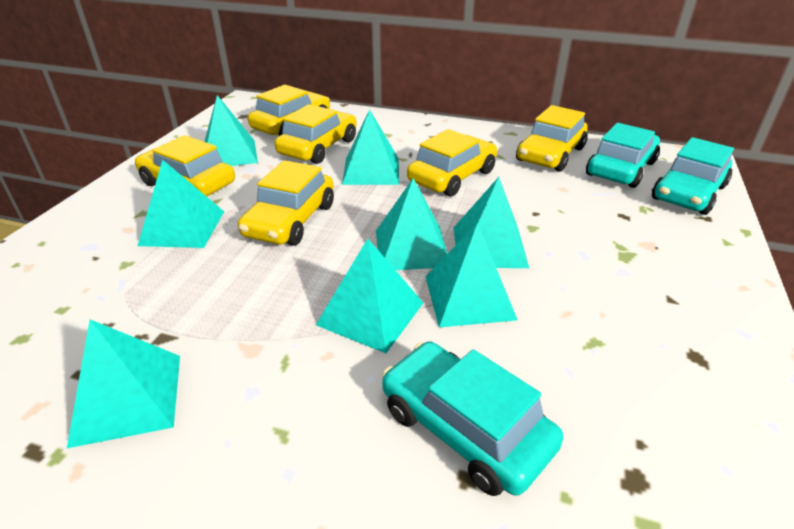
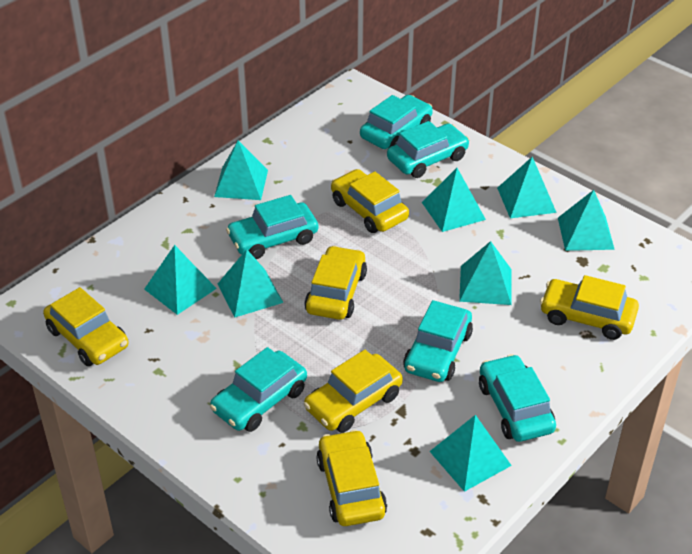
turquoise car: [382,341,563,496] [586,123,660,188] [652,137,734,215] = 3 -> [210,347,307,432] [226,195,318,259] [360,95,433,149] [387,121,470,178] [403,300,473,382] [479,354,556,442] = 6

